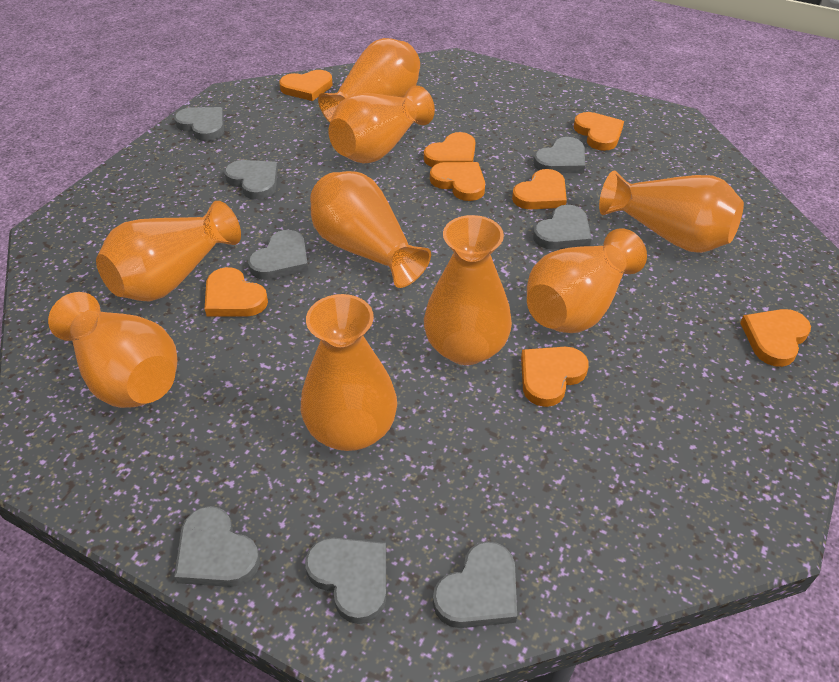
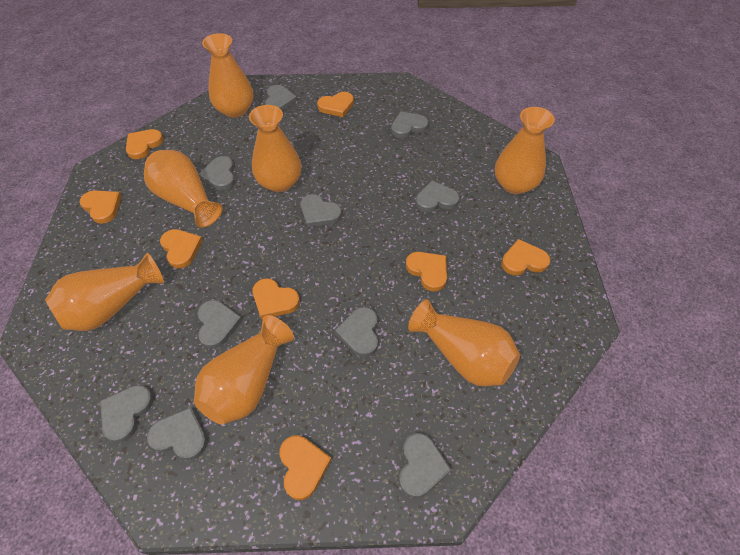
grey heart: [174,107,224,141] [174,506,260,587] [225,160,278,200] [248,230,309,280] [305,538,386,624] [433,541,517,628] [533,137,585,173] [533,205,592,249] = 8 -> [100,385,153,443] [147,407,207,460] [197,300,242,349] [198,156,235,190] [265,85,297,111] [301,194,342,228] [335,307,378,357] [391,111,428,138] [399,433,451,498] [416,181,459,212] = 10
orange vase: [48,292,177,408] [96,201,241,302] [301,294,397,451] [310,171,431,288] [318,38,420,123] [328,85,435,164] [424,215,512,365] [527,228,647,333] [599,170,744,253] = 9 -> [45,253,164,331] [144,150,223,228] [194,315,294,424] [202,33,253,118] [249,105,301,192] [408,299,520,386] [495,107,555,194] = 7

